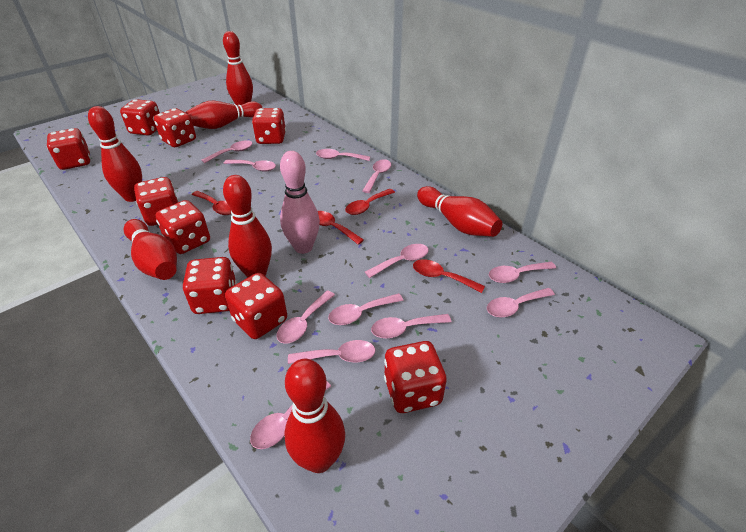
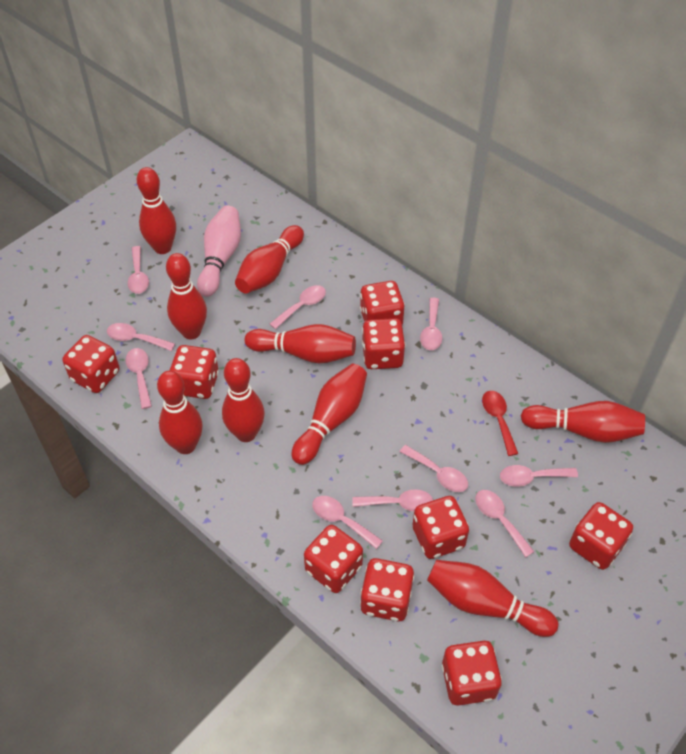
pink spoon: [202,140,252,163] [224,159,276,172] [250,382,331,449] [276,290,335,344] [288,340,375,364] [316,149,370,161] [328,293,403,325] [362,159,391,193] [365,244,429,278] [371,314,451,338] [487,288,555,318] [489,262,556,283] = 12 -> [107,323,175,351] [126,348,152,409] [128,246,149,294] [270,285,326,329] [312,496,383,549] [352,489,433,512] [400,445,468,492] [420,298,442,350] [475,490,534,558] [500,465,578,487] = 10
red bowling pin: [88,106,142,202] [124,219,177,280] [186,101,262,129] [223,31,253,106] [223,175,272,278] [284,359,345,473] [417,186,502,237] = 7 -> [137,167,176,254] [157,371,203,454] [166,253,207,339] [222,358,265,442] [235,225,304,293] [245,324,356,363] [291,364,367,465] [427,560,558,637] [521,401,645,443] = 9
red spoon: [192,191,231,215] [318,211,364,245] [345,189,395,215] [413,259,485,293] = 4 -> [482,391,518,456] = 1

